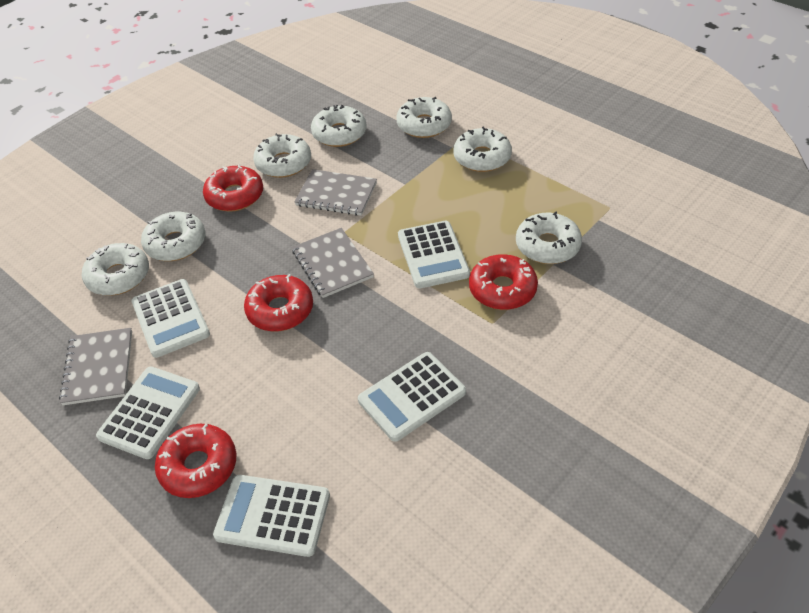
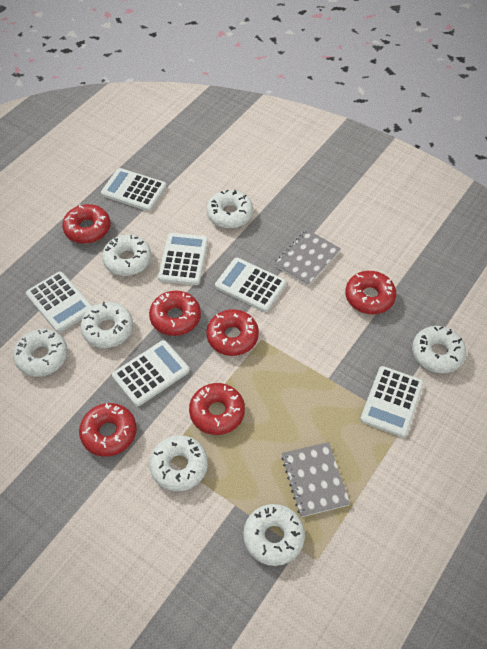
grey notebook: [59,328,132,405] [292,228,374,298] [294,169,377,216] = 3 -> [274,229,341,286] [281,442,350,517] = 2
red donut: [155,424,236,498] [203,164,263,212] [244,274,313,332] [469,254,538,310] = 4 -> [62,204,110,244] [79,403,137,457] [149,291,201,336] [189,383,245,435] [206,309,259,356] [345,271,396,314] = 6
white calculator: [96,367,200,459] [131,279,210,358] [213,475,330,557] [358,352,466,442] [398,221,470,288] = 5 -> [26,271,93,333] [101,168,167,211] [112,340,190,406] [158,233,208,285] [215,258,287,312] [360,366,424,437] = 6

